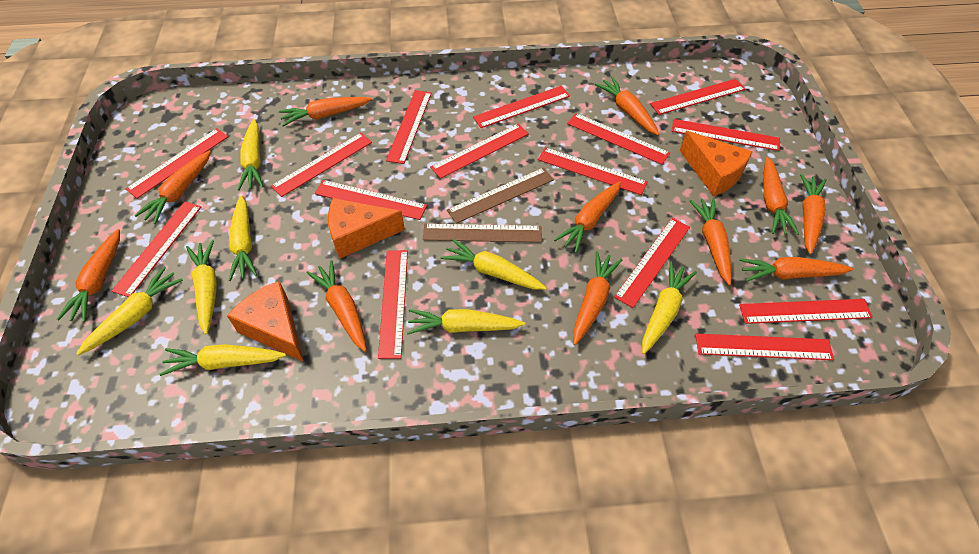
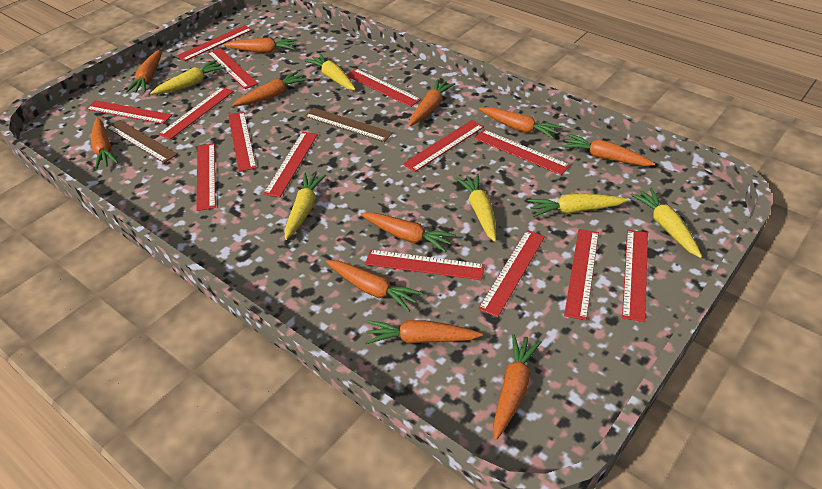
orange cheese: [227,281,304,362] [328,198,405,259] [680,131,753,196] = 3 -> none = 0
red ruler: [112,201,201,297] [126,128,228,199] [271,133,372,197] [315,180,427,220] [378,250,408,359] [386,90,432,164] [430,124,529,179] [473,86,570,128] [538,147,648,195] [567,113,670,165] [614,218,690,308] [650,79,745,115] [672,119,780,151] [696,334,834,360] [739,299,873,324] = 15 -> [86,100,172,124] [158,87,234,140] [177,25,252,62] [196,143,216,211] [208,48,258,89] [228,112,257,172] [263,132,318,197] [346,69,421,107] [365,250,485,280] [403,120,484,172] [474,130,570,175] [478,230,545,317] [564,229,599,320] [622,230,648,322] = 14
yellow carrot: [76,267,183,356] [160,344,286,376] [186,240,217,334] [229,195,257,281] [237,119,264,191] [407,309,525,335] [441,239,547,290] [642,261,697,354] = 8 -> [150,60,225,95] [284,172,326,240] [305,54,356,90] [456,174,496,242] [528,193,628,217] [631,188,702,258] = 6

